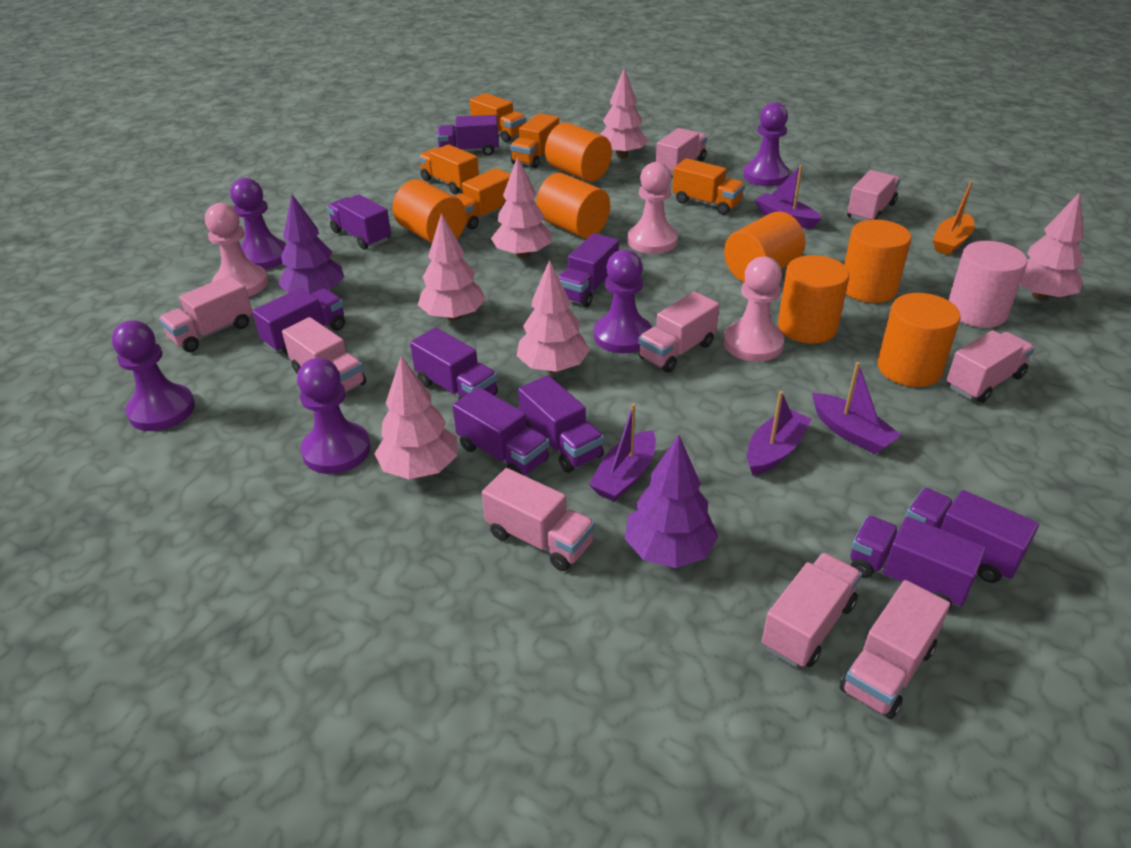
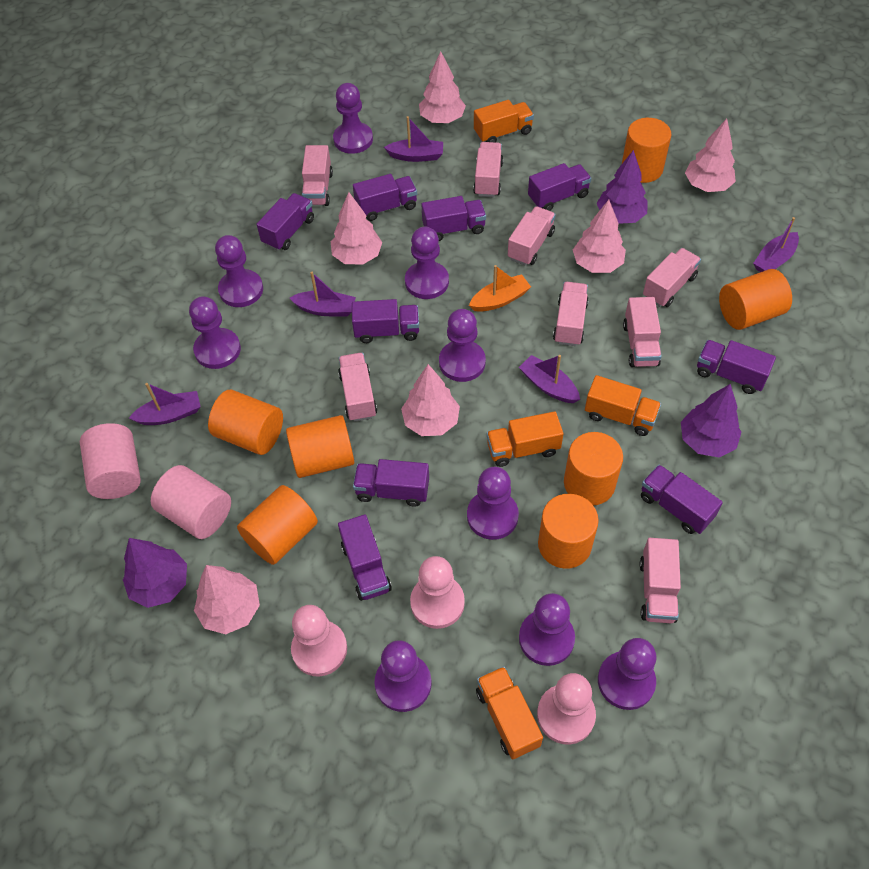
orange truck: [418,144,479,194] [454,168,511,230] [470,93,526,142] [510,113,559,168] [672,158,745,215] = 5 -> [474,100,534,142] [476,666,543,759] [487,411,564,467] [585,375,661,436] = 4
pink cylinder: [948,241,1027,328] = 1 -> [80,423,141,499] [151,465,231,539] = 2
pink truck: [159,275,252,352] [282,317,366,393] [482,468,595,571] [638,291,719,373] [656,128,707,175] [762,553,862,668] [839,580,950,719] [847,170,900,221] [947,330,1035,403] = 9 -> [302,145,333,206] [338,353,377,422] [473,142,504,197] [508,206,556,266] [553,282,589,346] [623,297,662,367] [640,538,681,623] [643,248,701,307] = 8
purple boat: [589,403,656,502] [747,391,812,476] [755,165,822,229] [812,362,901,454] = 4 -> [129,383,201,425] [290,272,356,316] [384,116,443,162] [519,355,580,403] [753,217,799,272] = 5
purple pawn: [112,320,195,431] [230,178,286,270] [297,358,371,474] [594,250,652,353] [743,102,790,186] = 5 -> [189,297,241,369] [215,235,263,307] [333,83,373,154] [375,640,432,712] [405,227,449,299] [439,309,486,382] [467,467,519,540] [519,593,575,666] [598,638,657,710] = 9
purple tree: [278,194,344,294] [625,435,718,568] = 2 -> [123,538,187,608] [597,150,648,224] [681,384,741,457] = 3

